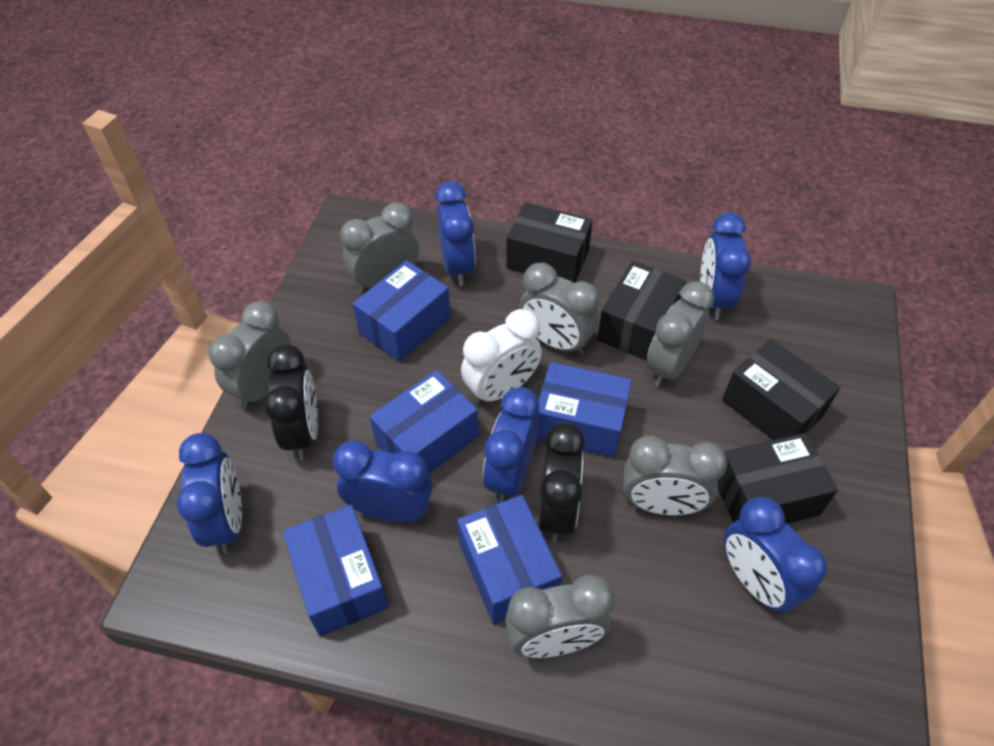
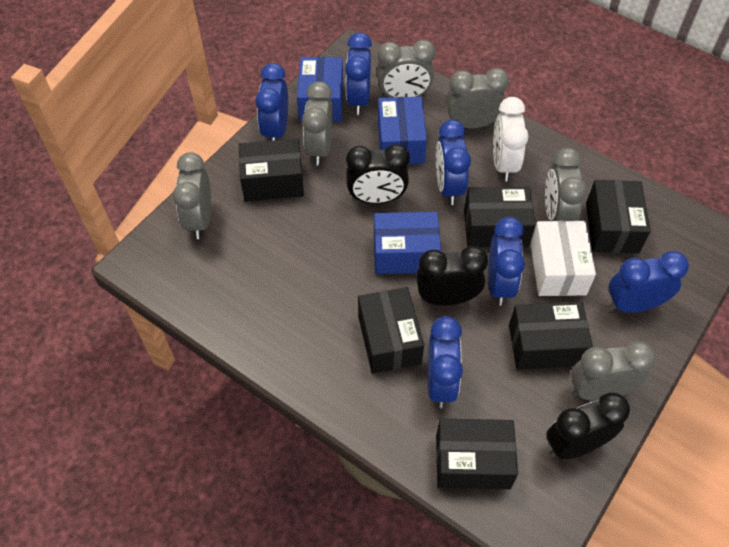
black box: [506,202,593,283] [597,261,686,361] [718,433,838,524] [722,339,840,440] = 4 -> [239,138,304,201] [358,287,424,374] [436,419,518,489] [464,187,536,247] [509,302,593,369] [586,180,651,254] = 6
black clock: [264,344,318,460] [539,422,585,543] = 2 -> [346,144,410,204] [416,246,488,306] [546,393,630,460] = 3
blue box: [283,505,388,636] [353,260,451,362] [370,370,478,474] [457,495,562,624] [536,362,632,458] = 5 -> [297,57,343,122] [374,212,441,274] [378,97,427,164] = 3
white box: none = 0 -> [531,221,596,296] = 1

